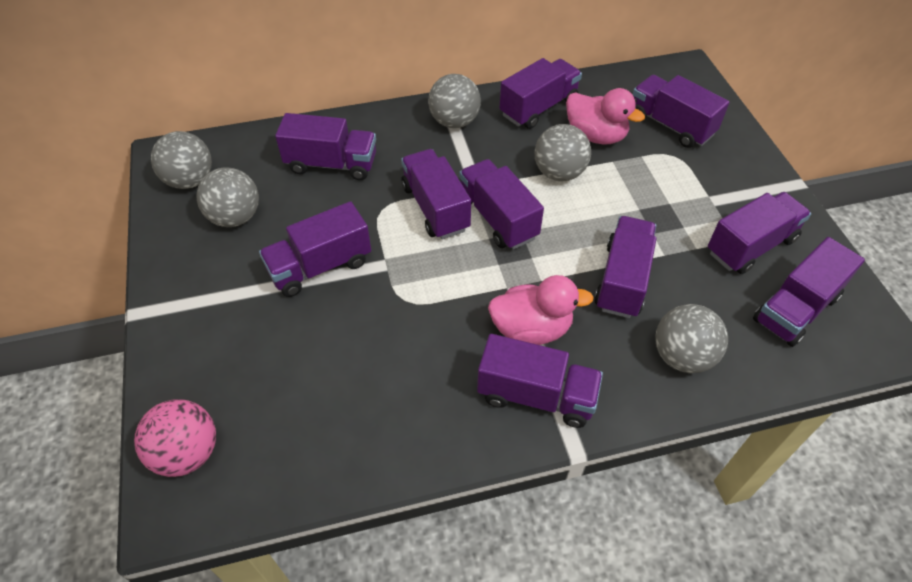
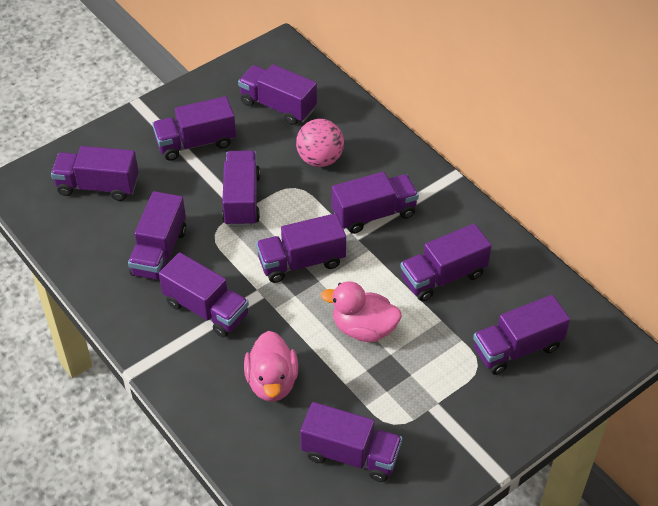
grey ball: [151,131,212,189] [196,168,259,227] [428,74,481,128] [535,124,591,181] [655,304,728,373] = 5 -> none = 0
purple truck: [259,201,371,297] [275,113,376,180] [401,149,471,239] [459,159,544,249] [477,334,603,428] [499,58,582,129] [594,216,657,318] [632,75,729,148] [708,192,811,274] [753,237,865,347] = 10 -> [51,146,139,201] [128,191,186,280] [152,96,236,161] [159,252,249,337] [222,150,260,227] [238,64,317,125] [256,213,346,283] [300,402,402,482] [332,172,419,234] [400,223,492,301] [473,295,570,375] = 11

